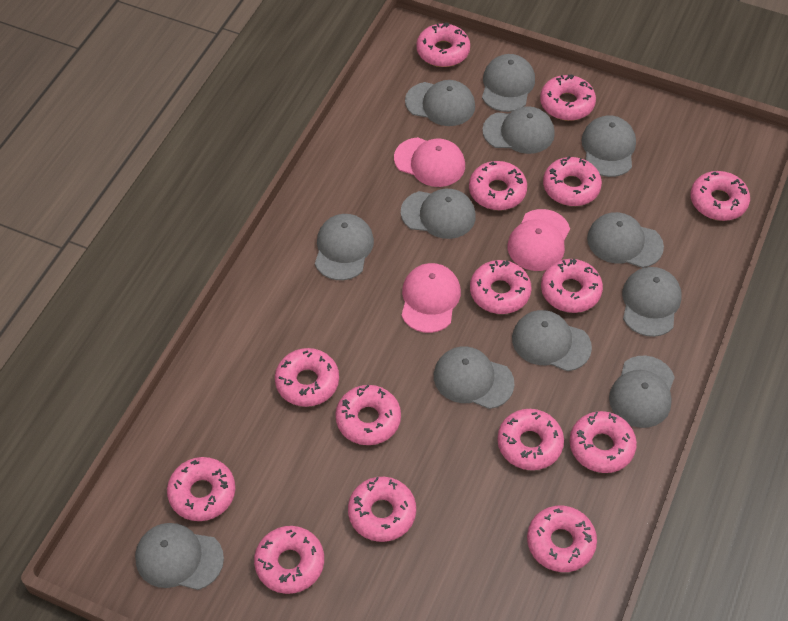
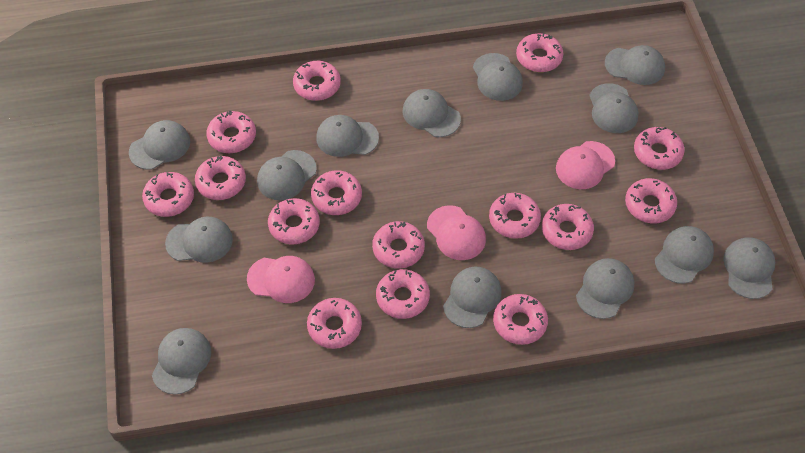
grey cap: [135,523,224,590] [315,214,374,280] [401,189,476,239] [405,80,475,126] [434,346,515,409] [482,54,535,112] [482,106,555,154] [512,310,592,371] [581,115,636,177] [587,212,664,268] [609,356,675,428] [622,267,682,337] = 12 -> [129,120,190,170] [152,328,211,394] [165,217,233,263] [257,150,317,200] [316,115,379,157] [403,89,461,137] [443,267,501,328] [473,53,523,101] [576,258,634,319] [589,83,639,133] [605,45,665,85] [655,226,714,284] [723,237,775,299] = 13

